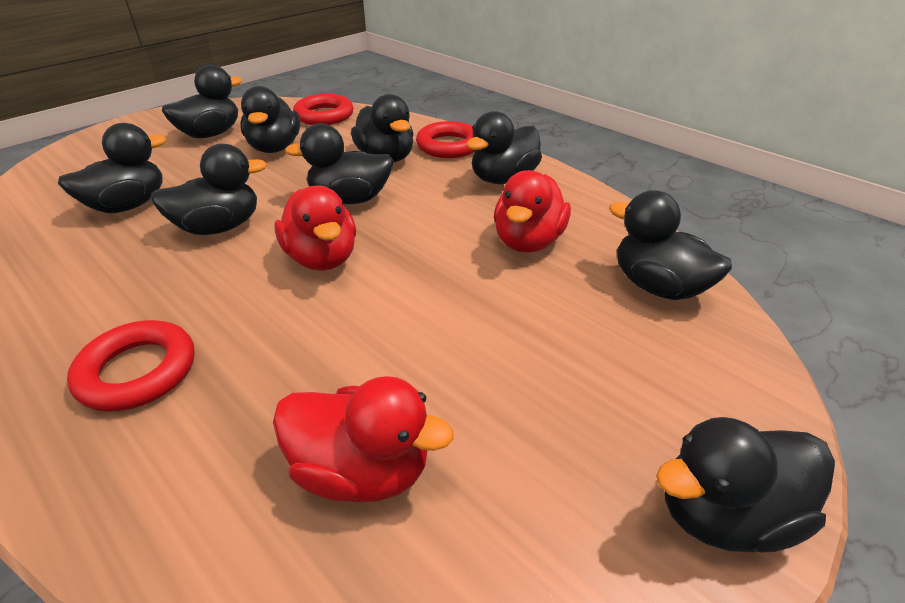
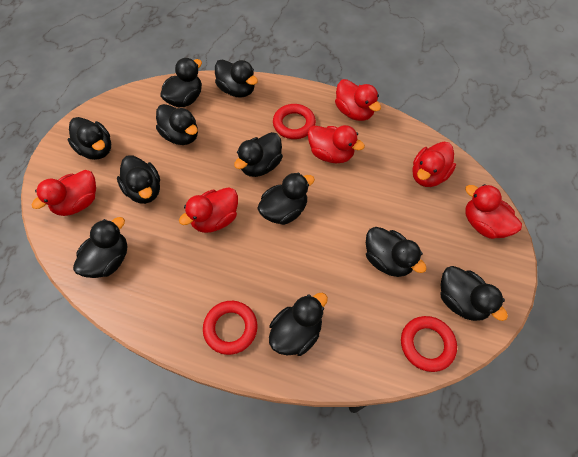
black duck: [58,123,166,213] [150,144,267,235] [162,65,243,138] [240,86,300,153] [285,123,394,204] [351,94,414,163] [466,111,542,184] [609,190,732,300] [656,417,835,553] = 9 -> [68,117,111,160] [73,217,127,278] [117,155,160,204] [156,104,198,145] [160,58,202,107] [215,60,258,98] [234,132,283,177] [258,172,315,225] [269,293,328,356] [366,227,427,277] [440,266,508,321] = 11
red duck: [273,376,454,502] [274,186,356,271] [494,170,571,253] = 3 -> [32,170,96,216] [179,187,238,233] [308,125,365,163] [335,79,381,121] [412,142,456,187] [465,184,522,239] = 6

